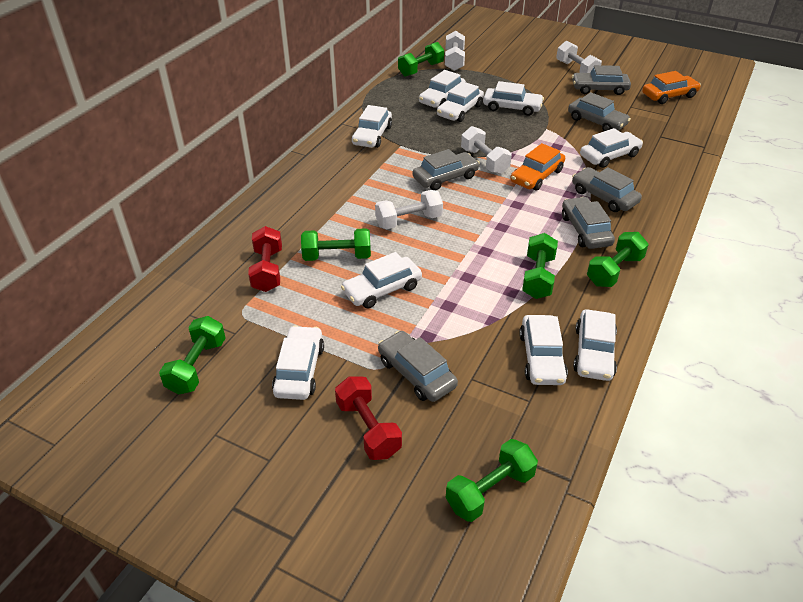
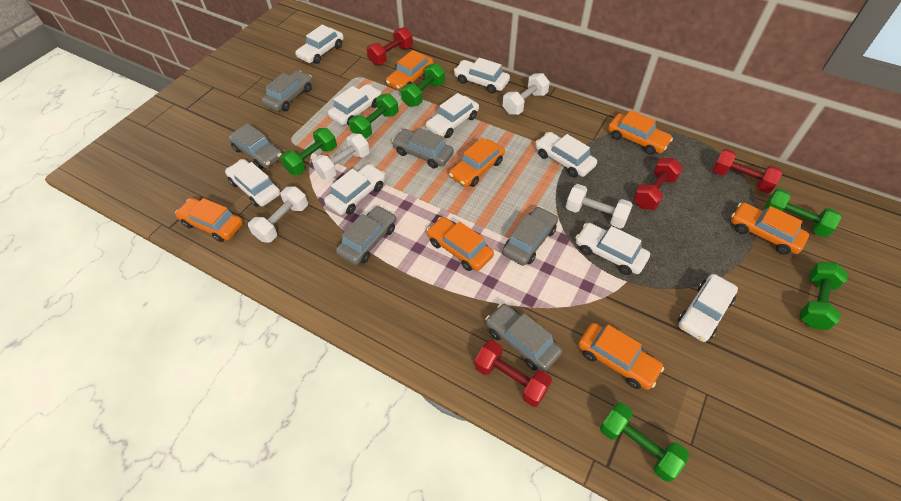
orange car: [510,143,565,191] [642,71,701,104] = 2 -> [175,198,243,242] [386,50,434,91] [426,217,494,271] [449,138,505,187] [578,323,664,390] [608,110,673,155] [731,203,809,255] = 7
red dumbbell: [248,226,282,292] [335,376,402,460] = 2 -> [367,27,413,65] [474,340,552,407] [633,158,683,210] [713,149,782,193] = 4

